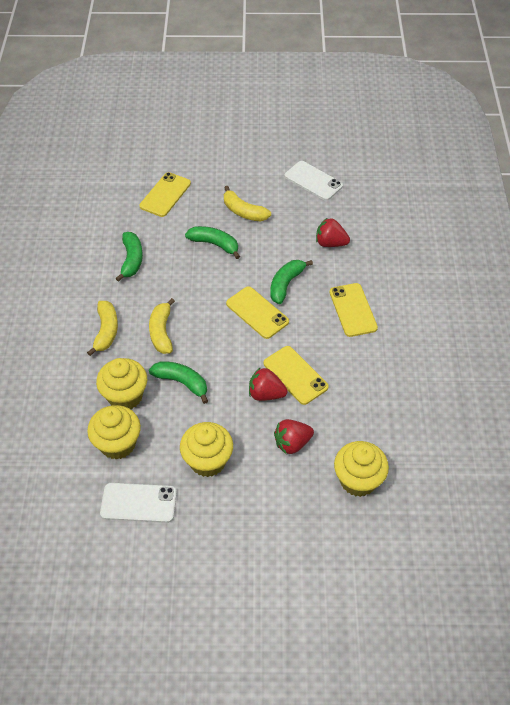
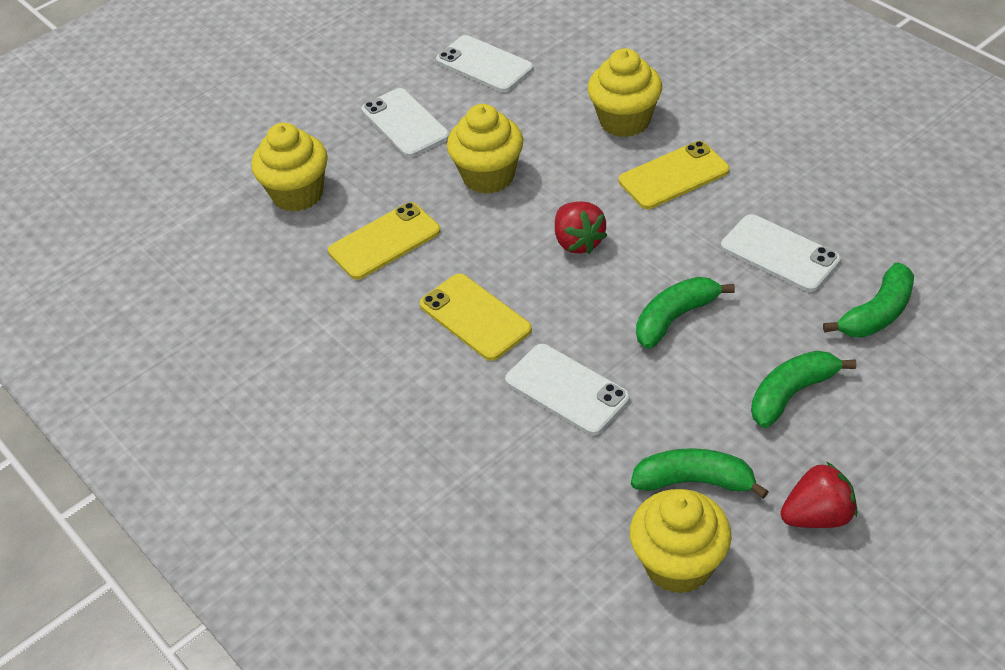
red strawberry: [249,367,288,401] [274,419,314,454] [316,218,350,247] = 3 -> [555,201,607,254] [780,462,857,528] = 2
white phone: [100,483,177,523] [284,161,343,201] = 2 -> [361,88,449,157] [436,35,533,92] [505,344,630,435] [721,214,841,292] = 4
yellow banana: [87,301,118,356] [149,298,175,354] [224,186,271,222] = 3 -> none = 0
yellow phone: [139,172,191,217] [226,286,289,339] [264,346,329,405] [330,283,378,337] = 4 -> [328,202,440,280] [420,273,532,361] [619,141,729,209] = 3

